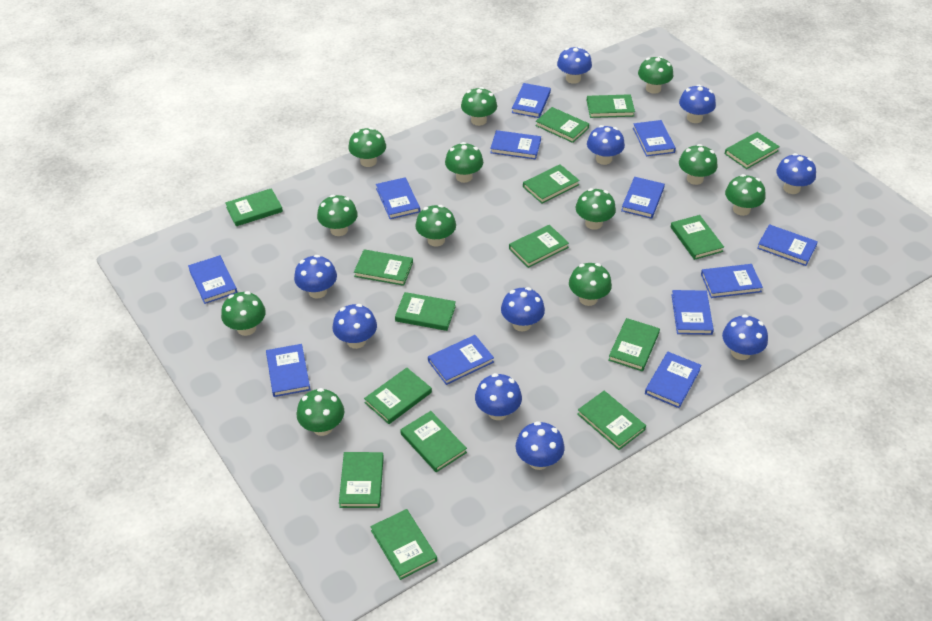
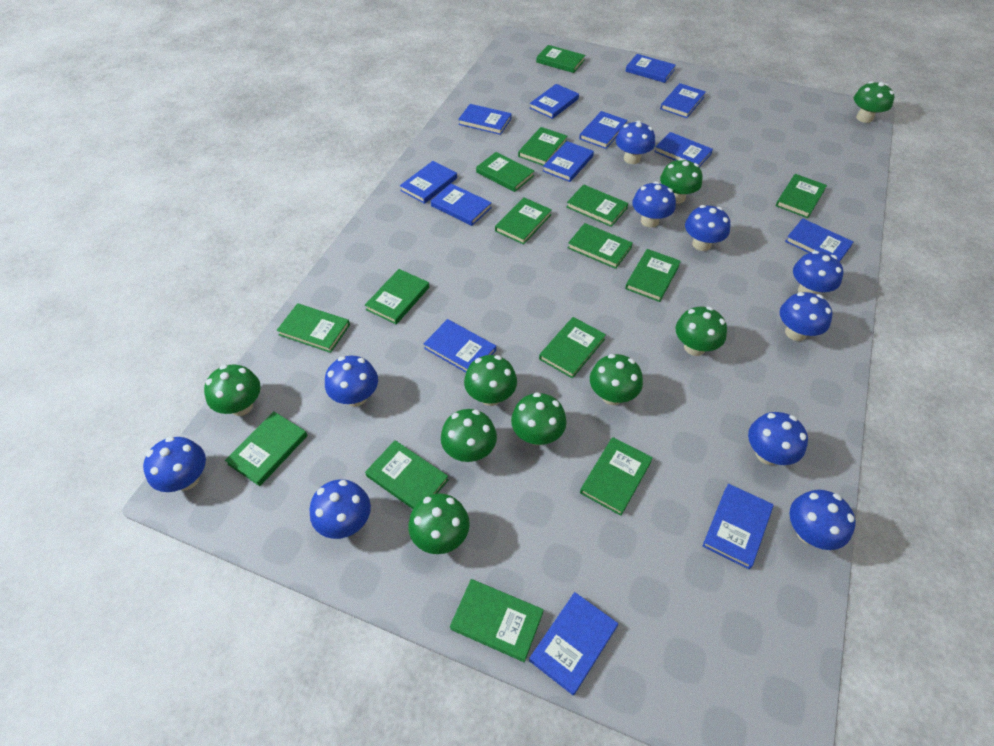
blue book: [188,255,237,304] [266,344,310,397] [376,177,420,219] [428,335,494,385] [490,130,541,160] [512,83,551,118] [621,177,665,219] [633,120,676,156] [645,352,702,408] [672,290,714,335] [701,264,763,298] [757,224,818,266] = 12 -> [400,161,457,204] [424,319,496,372] [431,184,492,226] [458,104,512,135] [529,592,618,695] [530,84,579,119] [543,141,594,182] [579,111,628,149] [626,54,676,83] [654,132,713,167] [660,83,706,118] [703,484,774,569] [785,218,853,261] = 13
green mushroom: [221,291,266,336] [297,388,344,436] [317,195,358,236] [348,127,386,167] [416,205,456,247] [445,142,483,183] [461,87,497,126] [569,263,612,306] [575,188,616,230] [638,56,673,94] [679,144,718,185] [725,174,765,216] = 12 -> [204,365,261,416] [408,493,470,554] [441,409,497,462] [464,355,517,406] [511,392,567,445] [590,354,643,405] [660,158,702,203] [675,306,727,356] [854,81,895,123] = 9

